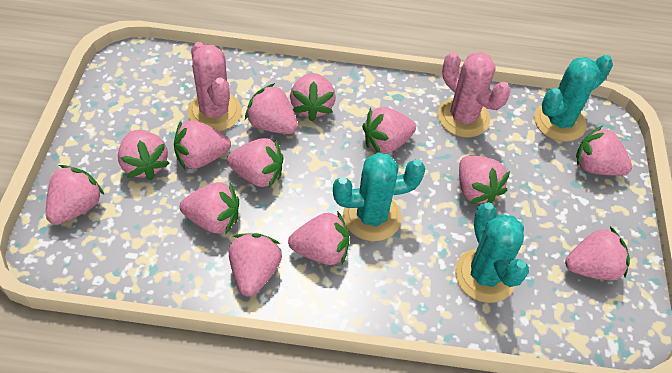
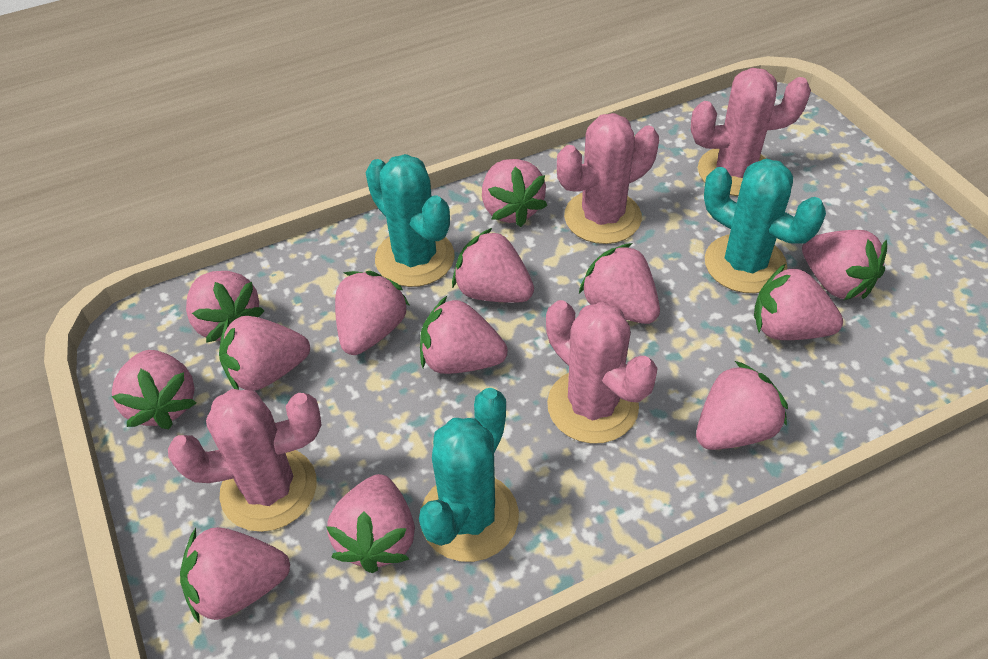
pink cactus: [187,42,242,131] [438,52,511,137] = 2 -> [168,389,321,532] [546,300,658,444] [557,113,659,244] [691,68,811,196] = 4

